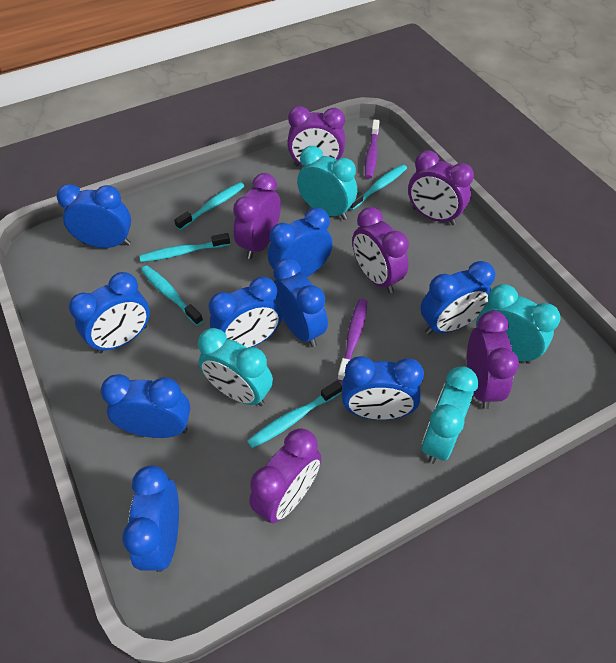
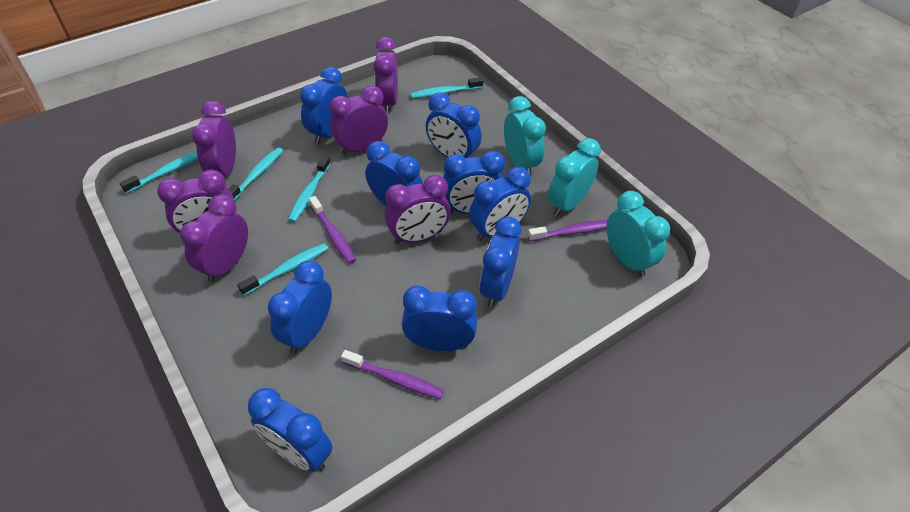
purple toothbrush: [337,299,367,382] [365,120,380,179] = 2 -> [309,196,356,264] [341,350,444,399] [528,220,607,241] = 3
turquoise clock: [198,328,273,406] [297,146,357,220] [422,366,478,464] [476,284,561,364] = 4 -> [504,96,546,176] [548,138,601,217] [607,191,670,277] = 3

